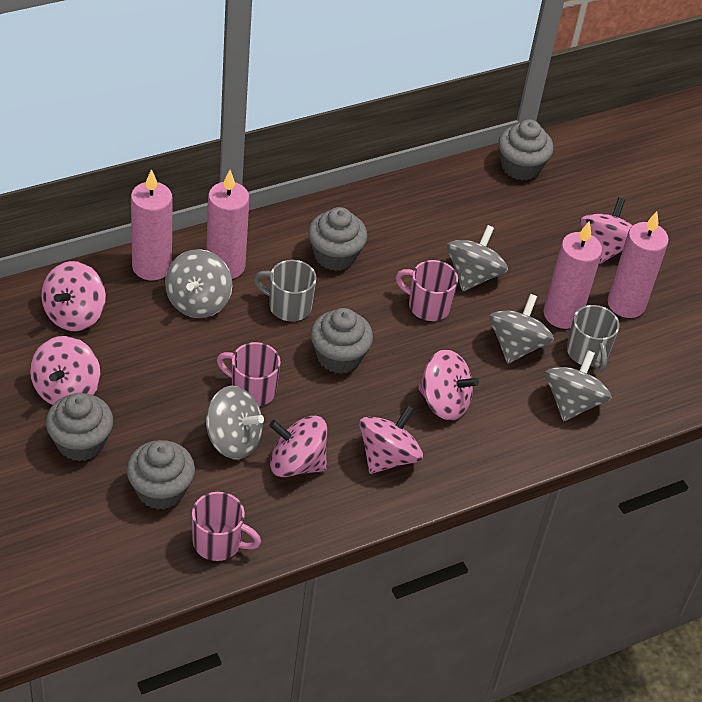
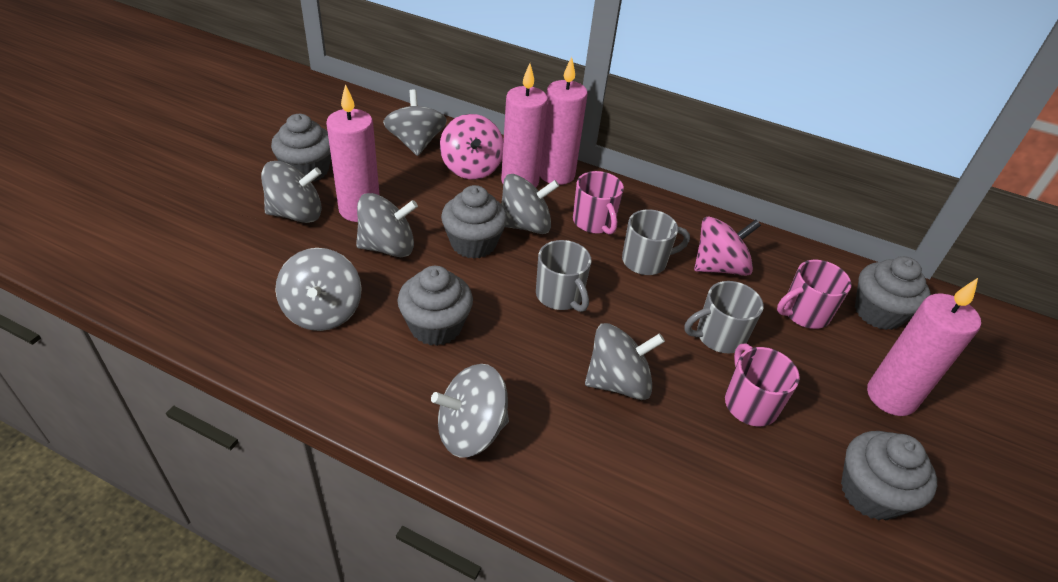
grey mug: [254,260,316,321] [567,305,619,371] = 2 -> [536,240,591,312] [622,209,690,275] [685,281,764,354] = 3
grey spinning top: [165,249,232,318] [206,386,264,459] [447,225,508,291] [489,294,554,364] [545,350,611,422] = 5 -> [261,161,322,223] [275,248,362,331] [356,193,418,257] [383,90,447,156] [431,364,509,457] [501,174,559,234] [585,323,665,400] = 7
pink spinning top: [30,336,100,405] [42,261,106,331] [269,416,327,477] [359,406,423,474] [418,349,479,421] [580,197,632,264] = 6 -> [440,114,503,180] [694,217,761,276] = 2

